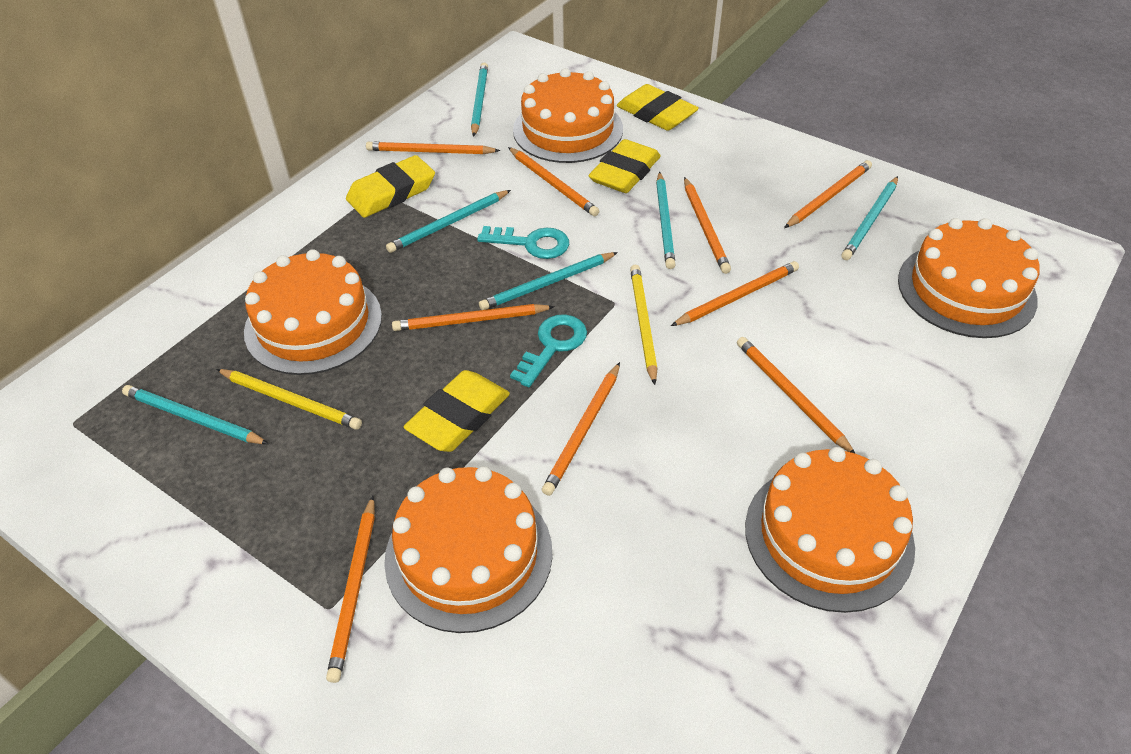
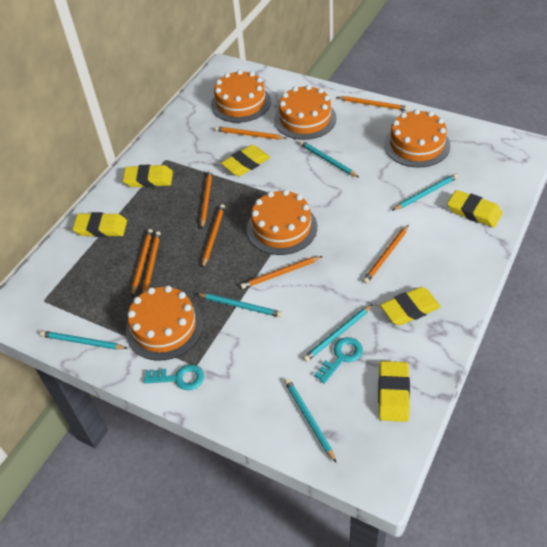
orange pencil: [326,496,375,683] [366,142,500,154] [392,304,555,331] [508,147,599,216] [542,362,620,496] [671,261,799,326] [684,177,731,274] [737,337,855,453] [784,160,872,228] = 9 -> [131,229,153,296] [142,231,161,293] [200,170,213,229] [202,204,225,269] [215,126,287,139] [240,256,323,289] [337,96,408,111] [363,225,409,284] = 8
yellow eraser: [346,155,435,218] [404,370,510,452] [588,139,661,193] [617,84,699,131] = 4 -> [72,212,127,237] [123,164,173,187] [221,145,270,176] [378,361,410,422] [380,287,441,325] [447,190,503,227] = 6
yellow pencil: [216,369,362,430] [630,265,658,385] = 2 -> none = 0

